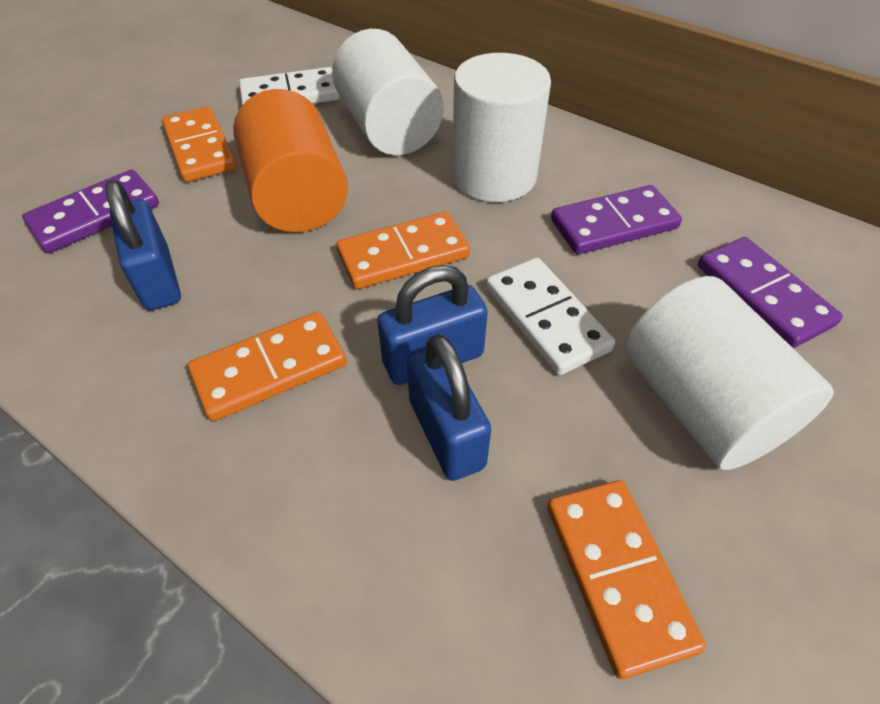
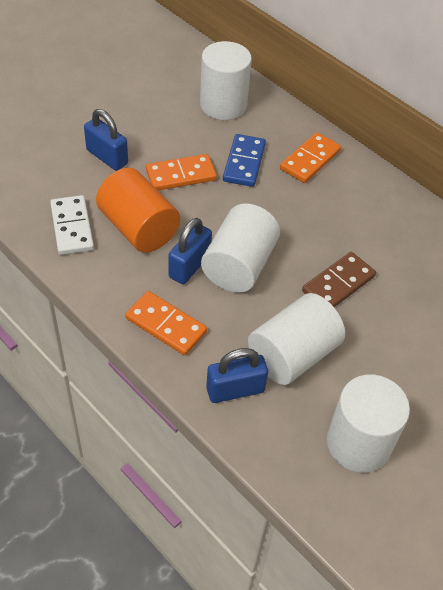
blue domino: none = 0 -> [223,134,266,187] = 1
brown domino: none = 0 -> [302,252,376,307] = 1
orange domino: [162,106,237,182] [188,312,347,421] [336,212,470,289] [547,480,706,679] = 4 -> [125,291,207,356] [146,154,217,191] [280,132,341,183] = 3
purple domino: [22,170,159,253] [551,185,682,254] [698,237,843,348] = 3 -> none = 0
white cylinder: [332,29,443,155] [452,53,551,202] [625,276,834,470] = 3 -> [200,41,252,120] [201,204,280,293] [248,293,345,385] [327,375,410,473] = 4
white domino: [239,67,340,105] [486,258,615,375] = 2 -> [50,195,94,255] = 1

